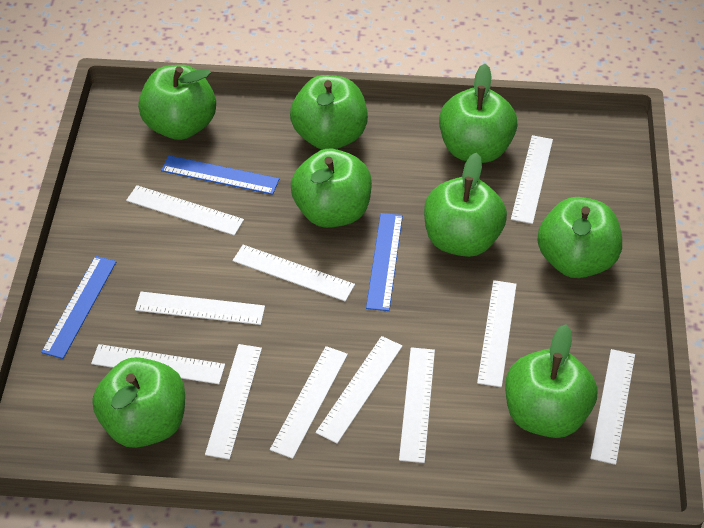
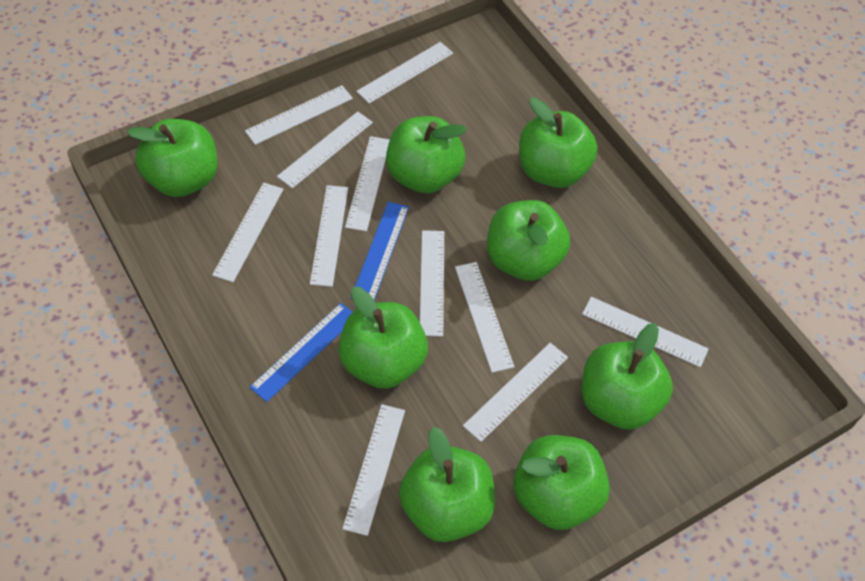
blue ruler: [41,256,116,359] [161,155,279,195] [366,213,403,311] = 3 -> [250,303,352,402] [351,202,409,300] = 2

